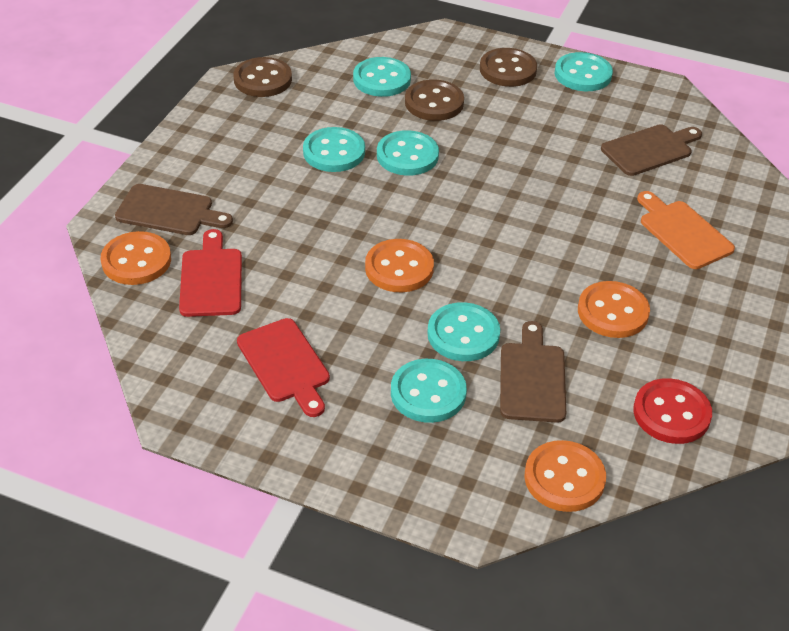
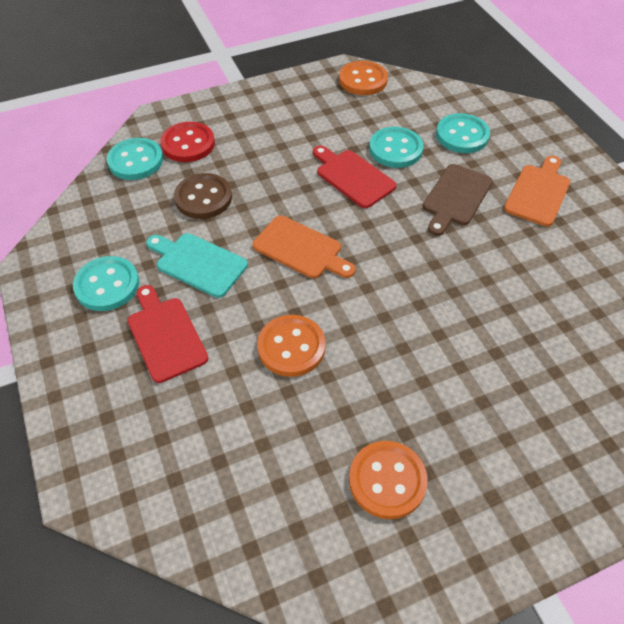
brown button: [233,57,292,97] [405,80,464,121] [480,48,537,87] = 3 -> [174,173,232,219] = 1
brown cutting board: [115,184,233,235] [500,321,566,423] [601,124,702,176] = 3 -> [423,164,493,236] = 1
orange button: [101,231,171,285] [365,239,434,292] [524,440,606,512] [578,281,650,338] = 4 -> [257,315,326,377] [339,61,388,95] [349,441,428,519] = 3
orange cutting board: [637,191,735,269] = 1 -> [253,215,356,278] [504,156,570,227] = 2
turquoise button: [303,127,365,172] [353,57,411,97] [377,130,439,176] [391,359,467,423] [427,302,500,361] [555,52,613,91] = 6 -> [73,256,139,311] [107,138,163,180] [369,127,424,168] [436,113,490,153] = 4
turquoise cutting board: none = 0 -> [146,233,248,298] = 1

